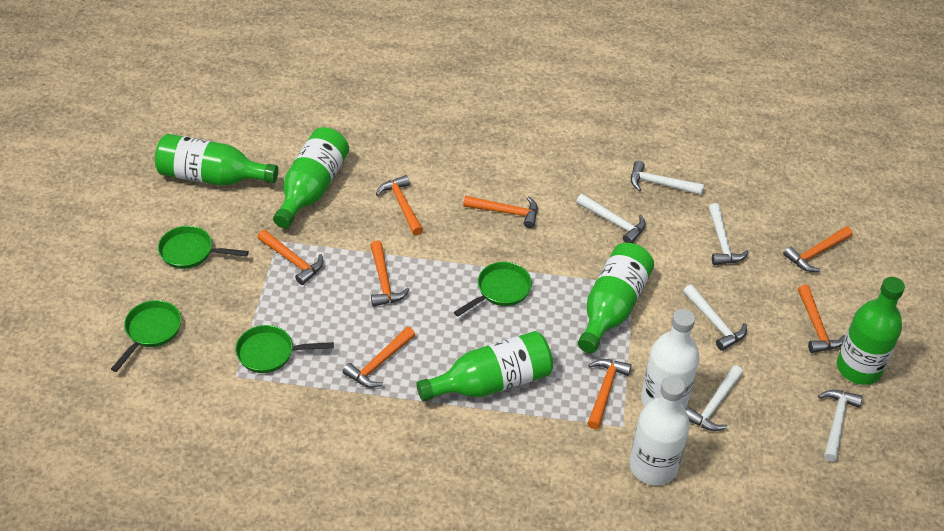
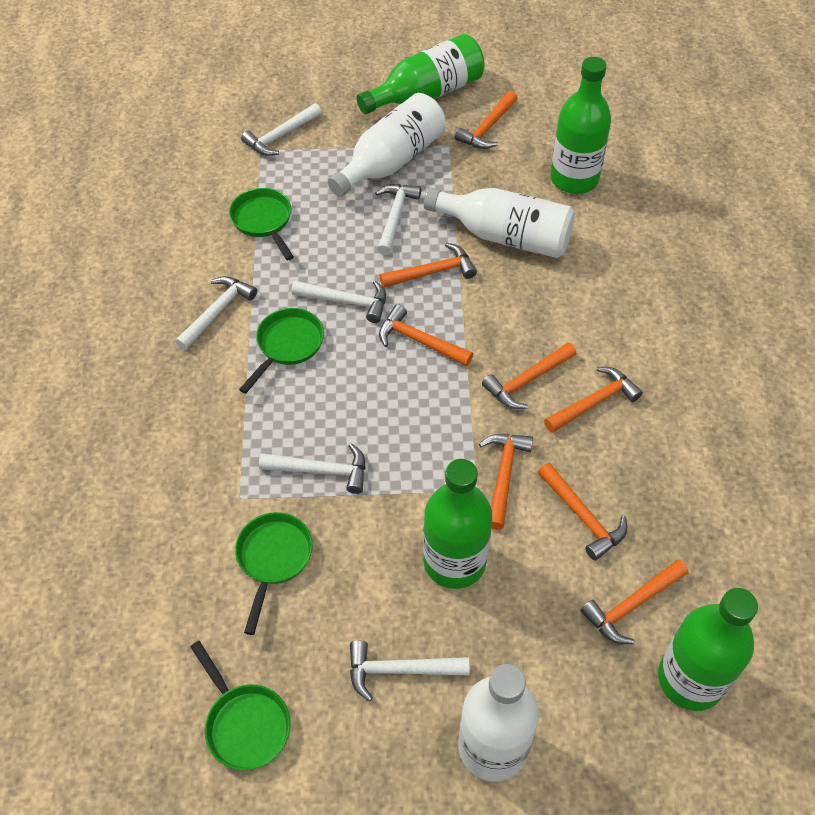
green bottle: [155,134,278,186] [273,127,349,228] [417,331,553,402] [578,243,654,353] [837,277,905,385] = 5 -> [357,34,485,114] [423,459,492,589] [550,57,611,194] [658,588,758,711] = 4
white bottle: [629,376,690,485] [641,309,699,409] = 2 -> [328,93,446,197] [424,187,575,258] [458,664,539,782] = 3

